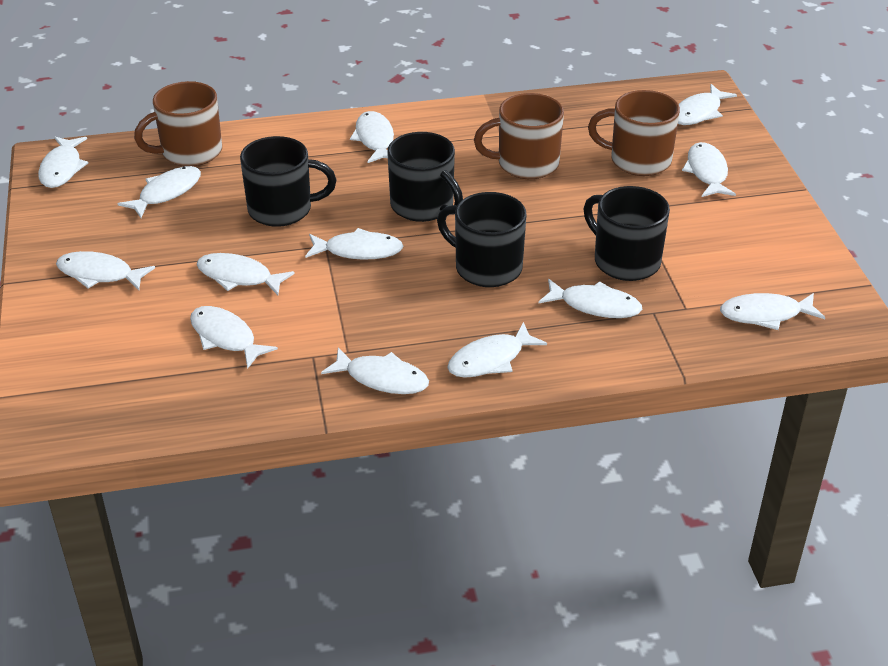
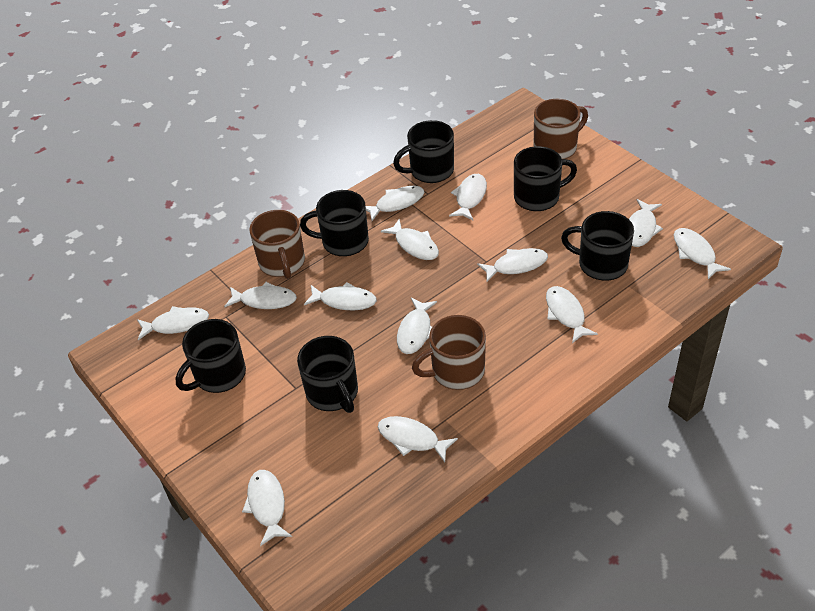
black mug: [240,136,336,227] [387,132,463,222] [437,192,526,287] [584,186,670,281] = 4 -> [176,319,246,393] [297,336,358,413] [300,190,369,256] [393,120,454,183] [514,146,577,211] [561,211,634,281] = 6

